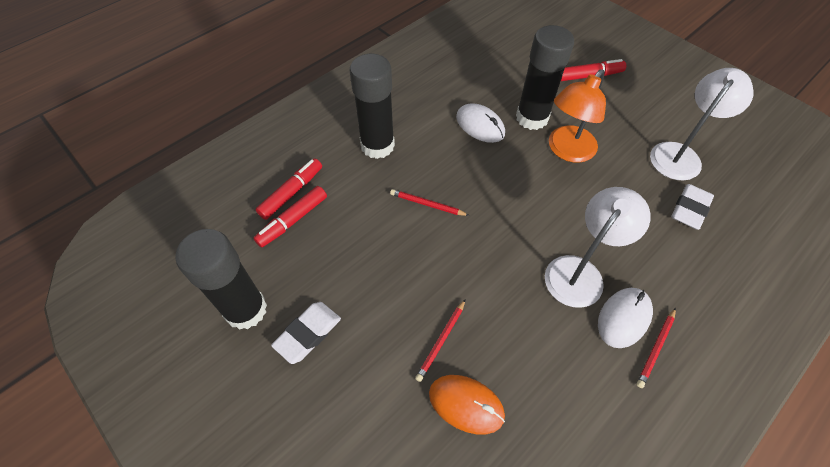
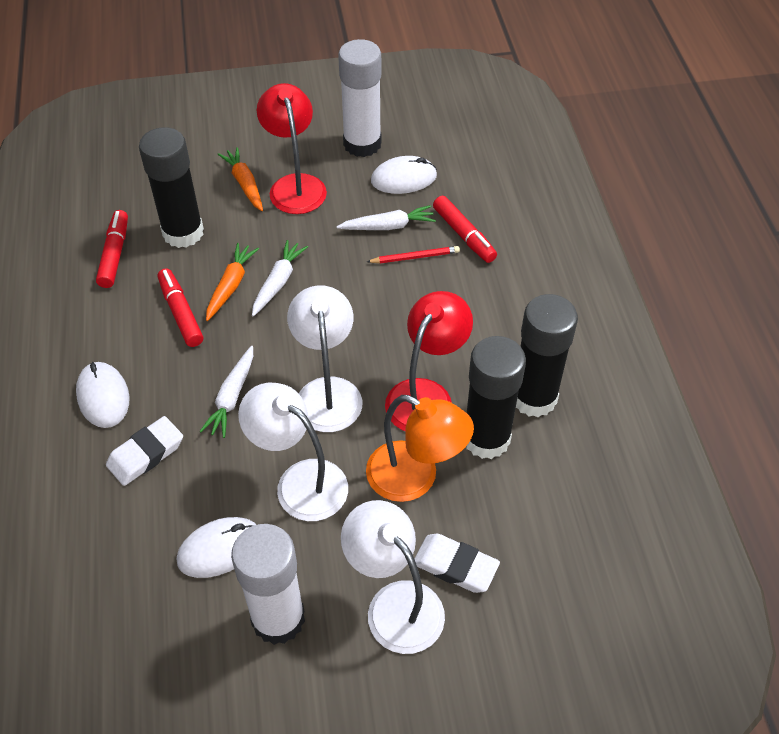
orange carrot: none = 0 -> [206,243,259,321] [217,147,263,211] = 2
orange mouse: [429,375,505,434] = 1 -> none = 0
red lamp: none = 0 -> [257,83,327,214] [385,291,473,431] = 2
red pencil: [390,189,470,216] [415,299,466,382] [637,308,676,388] = 3 -> [367,246,460,263] = 1
white carrot: none = 0 -> [200,346,253,438] [252,240,308,316] [337,205,436,230] = 3
white glue stick: none = 0 -> [231,524,305,645] [338,39,381,157] = 2
white lamp: [545,187,651,308] [650,68,753,181] = 2 -> [238,383,348,521] [287,285,362,432] [341,500,445,654] = 3
white mouse: [456,104,505,143] [598,288,653,348] = 2 -> [76,362,130,428] [177,517,256,578] [371,156,437,194] = 3

